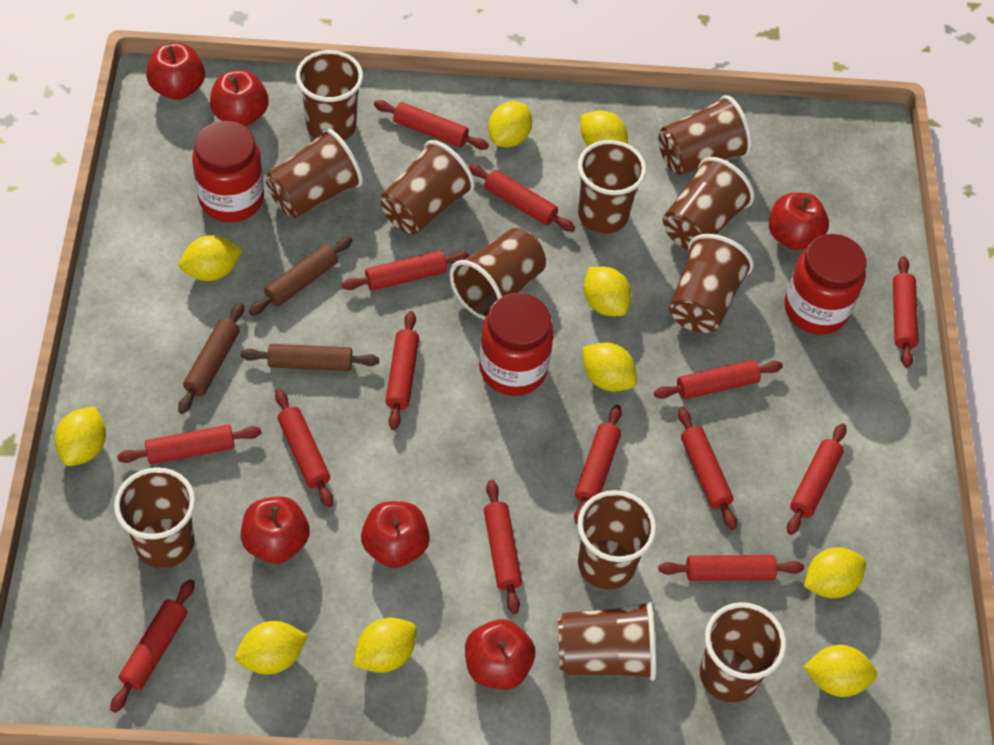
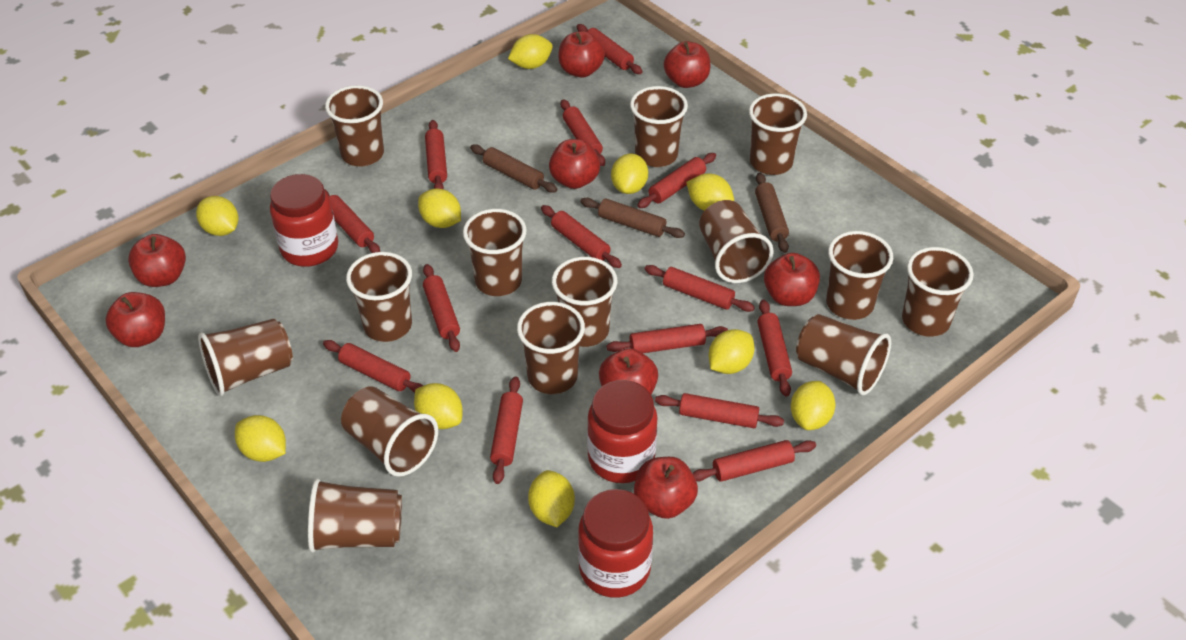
brown cup: [114,467,195,568] [266,128,363,218] [296,50,363,140] [380,140,475,234] [449,228,546,320] [558,600,656,681] [577,490,656,590] [578,140,646,234] [658,95,752,175] [663,157,754,250] [669,234,754,333] [700,602,786,703] = 12 -> [198,319,293,396] [308,478,402,553] [325,85,384,167] [341,386,438,477] [346,252,412,342] [463,209,527,296] [517,302,585,394] [552,257,617,347] [630,86,688,167] [699,200,774,283] [749,93,807,175] [796,314,891,395] [826,231,893,320] [902,247,974,337] = 14
red apple: [146,43,205,100] [210,70,269,127] [241,496,310,564] [361,501,430,568] [465,619,535,690] [769,193,829,250] = 6 -> [105,292,165,347] [128,234,186,287] [549,139,600,189] [558,31,605,78] [599,348,658,394] [634,457,698,519] [664,41,710,88] [764,253,820,306] = 8

